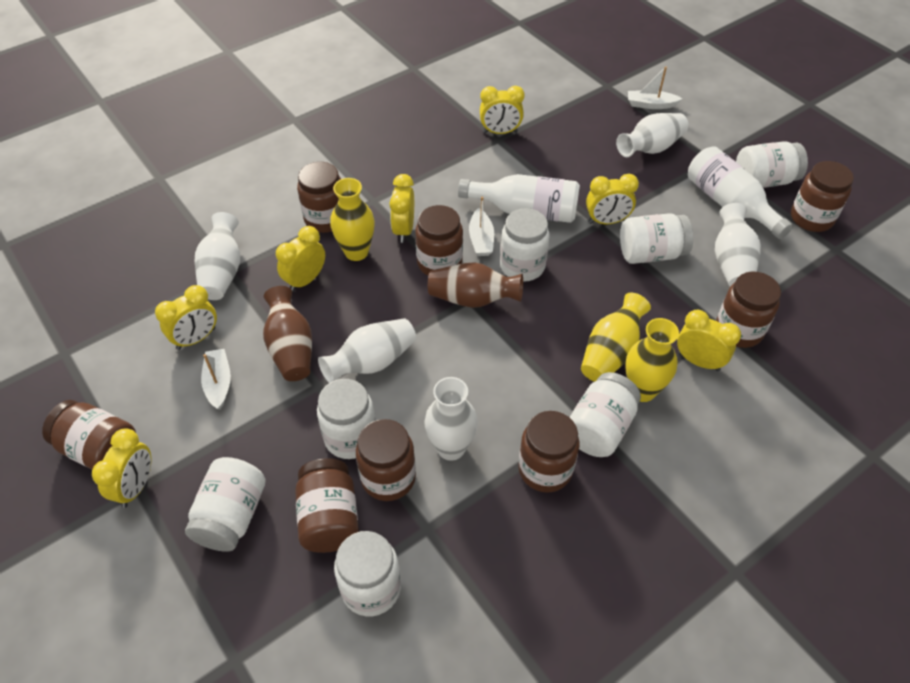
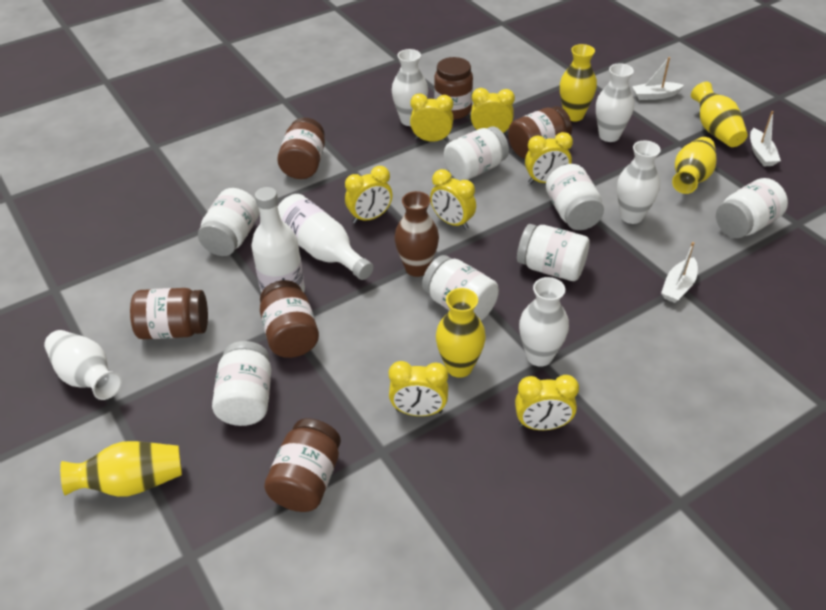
brown jar: [42,400,136,469] [295,458,359,553] [297,162,341,233] [356,419,416,501] [415,205,463,276] [518,411,579,493] [716,272,781,348] [791,161,854,232] = 8 -> [130,288,208,339] [260,280,319,358] [264,418,341,512] [277,118,325,179] [434,57,473,120] [508,106,572,159] = 6
brown vase: [263,286,312,381] [428,262,523,308] = 2 -> [395,191,439,277] = 1
yellow vase: [330,178,375,261] [581,293,651,382] [625,318,679,402] = 3 -> [60,441,182,497] [436,288,486,378] [560,44,597,121] [672,137,717,194] [691,82,748,147] = 5

